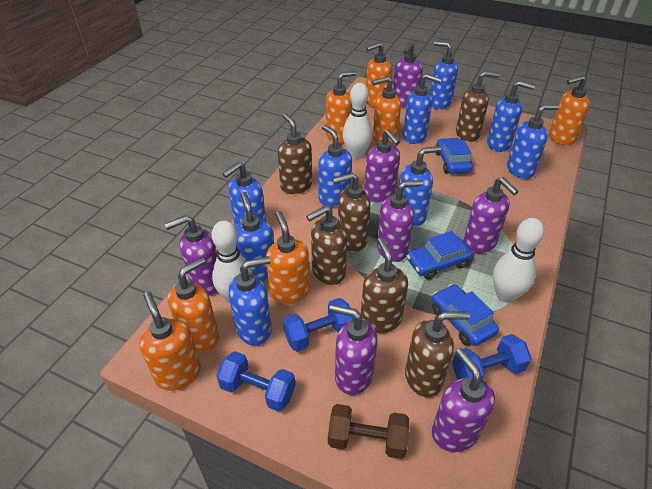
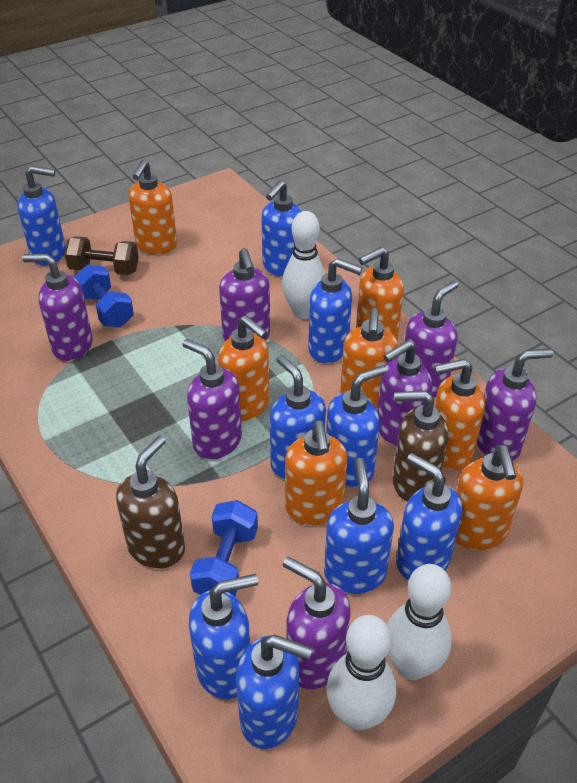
blue car: [407,231,472,279] [432,284,499,346] [435,138,473,174] = 3 -> none = 0
blue dumbbell: [217,351,295,412] [283,298,354,352] [452,334,532,380] = 3 -> [74,264,134,327] [190,500,258,596] = 2
brown soap dispenser: [278,113,312,194] [306,205,347,285] [333,173,371,252] [361,237,408,333] [405,311,470,397] [456,71,500,142] = 6 -> [116,436,185,569] [392,391,448,502] = 2

